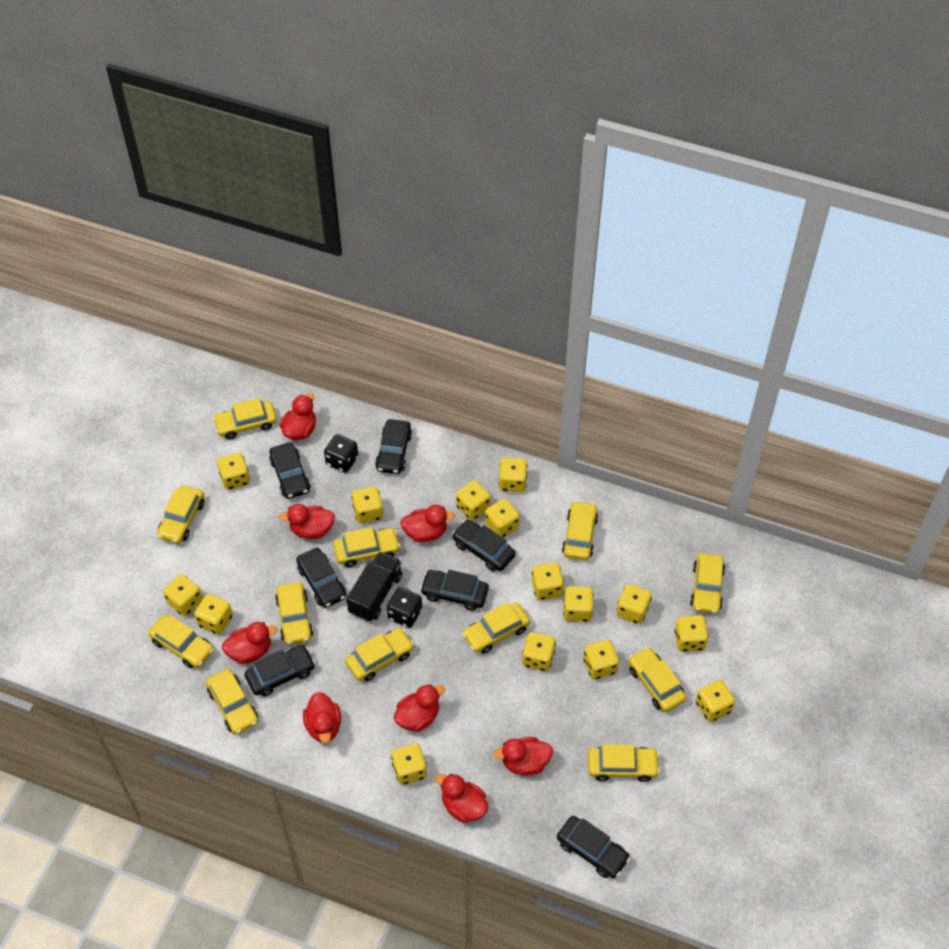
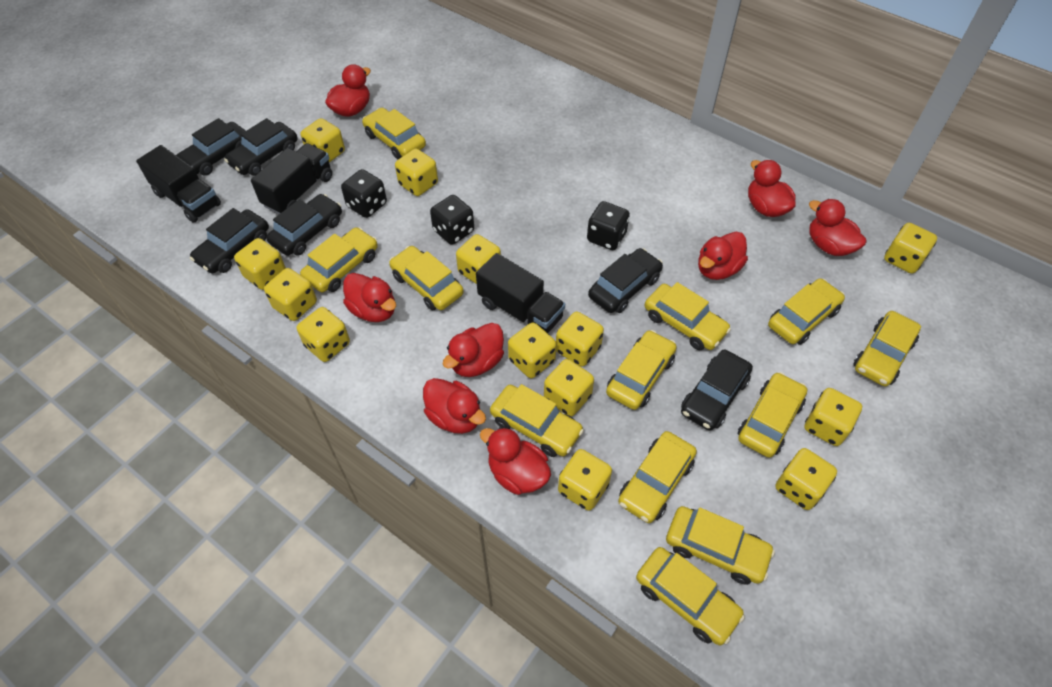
black car: [245,645,315,696] [269,442,311,499] [296,548,346,608] [375,419,412,474] [420,570,489,611] [452,519,516,571] [557,816,630,878] = 7 -> [176,118,246,176] [190,208,269,273] [224,118,298,176] [266,194,342,256] [588,248,663,313] [681,350,753,430] = 6
black dice: [324,434,358,473] [387,587,422,628] = 2 -> [341,169,387,218] [430,195,474,245] [587,201,630,250] = 3
black truck: [346,552,402,622] = 1 -> [136,145,221,223] [251,143,332,214] [476,253,565,333] = 3
yellow dice: [163,574,203,616] [194,594,233,635] [217,452,250,490] [352,486,383,524] [391,743,427,785] [456,480,491,521] [485,499,520,538] [499,458,528,492] [522,632,556,671] [532,563,564,600] [563,586,594,622] [583,640,619,680] [616,584,652,624] [674,615,708,652] [695,680,735,722] = 15 -> [234,238,286,290] [264,268,317,321] [297,307,350,362] [301,118,345,162] [395,149,438,196] [456,234,501,284] [508,323,557,378] [544,359,594,416] [556,311,604,367] [558,449,612,511] [775,448,837,510] [804,388,862,446] [884,223,937,274] = 13

